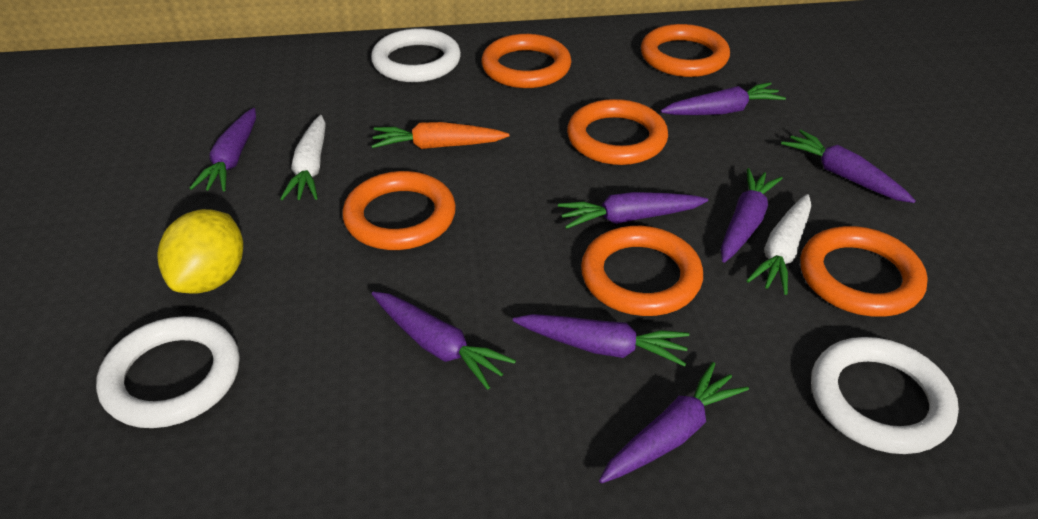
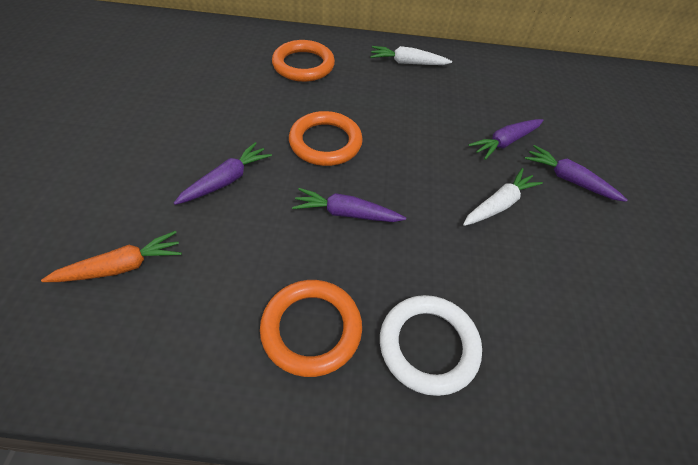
orange ring: [342,171,456,250] [481,34,572,88] [567,99,668,165] [581,226,703,316] [641,24,730,77] [800,226,928,317] = 6 -> [260,280,362,377] [272,40,335,82] [289,111,363,166] = 3
purple carrot: [190,108,256,192] [372,292,516,390] [513,314,689,367] [558,192,708,229] [599,362,749,484] [661,82,786,115] [721,168,783,263] [781,130,916,203] = 8 -> [174,142,272,205] [292,188,406,222] [469,119,543,160] [525,145,627,202] = 4
white ring: [96,316,240,428] [371,28,461,82] [811,337,959,454] = 3 -> [380,295,482,396] = 1
yellow lemon: [157,209,243,294] = 1 -> none = 0

